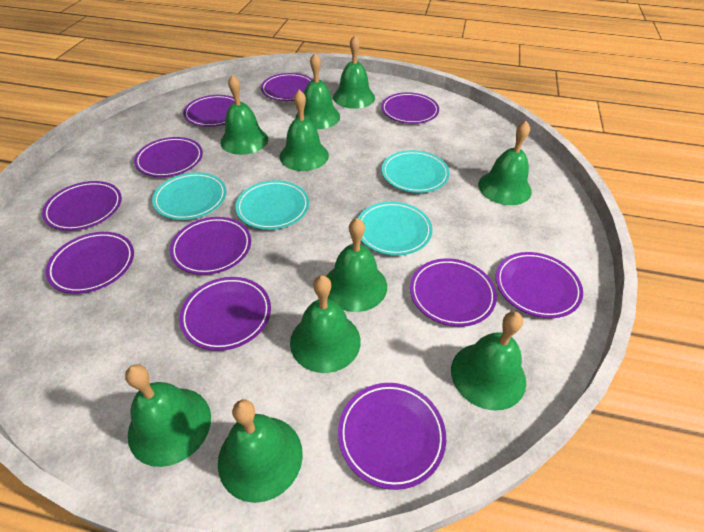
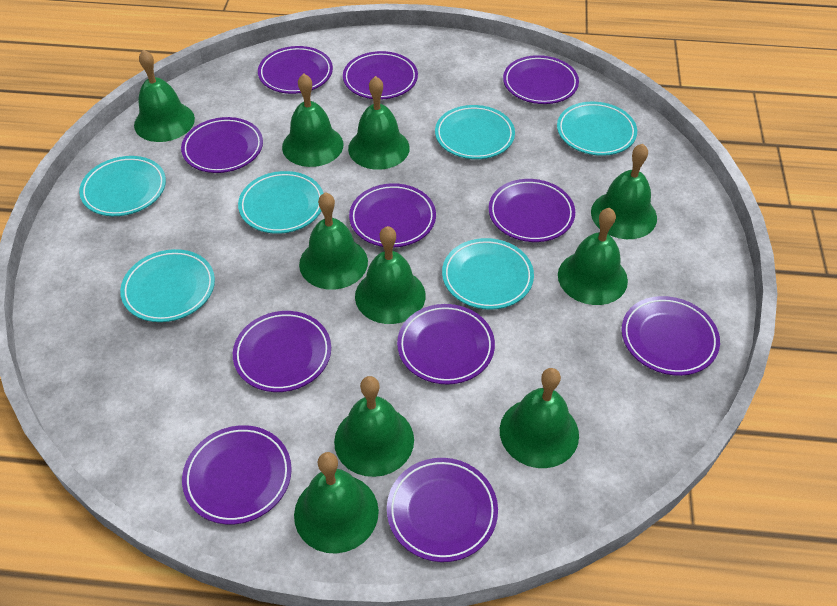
turquoise plate: [152,172,226,220] [235,180,309,230] [358,202,432,256] [382,150,450,193] = 4 -> [79,156,166,216] [120,249,215,322] [238,171,324,234] [435,105,515,159] [442,238,534,310] [557,102,637,156] = 6

